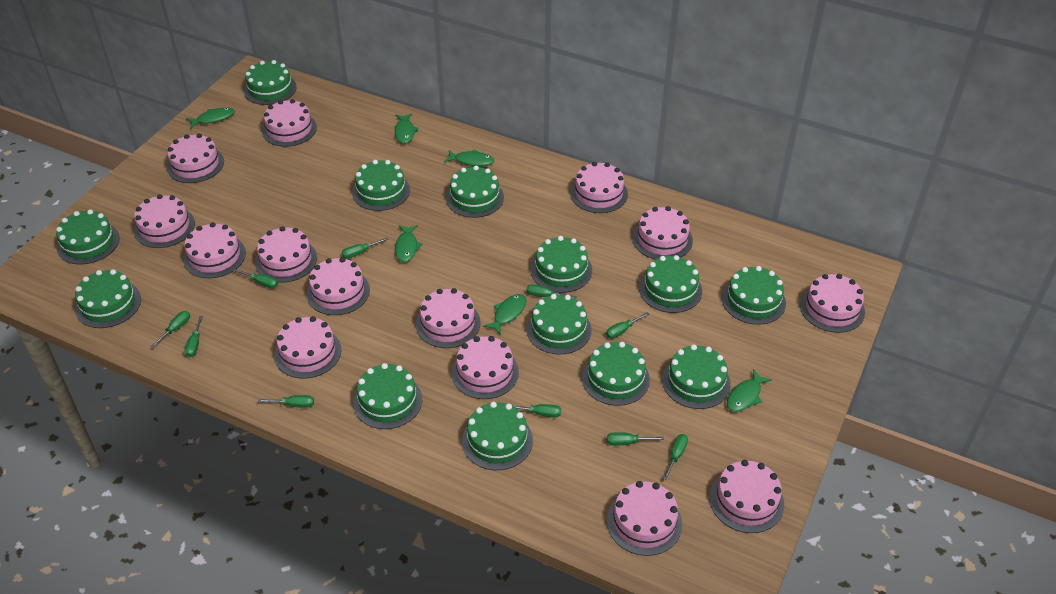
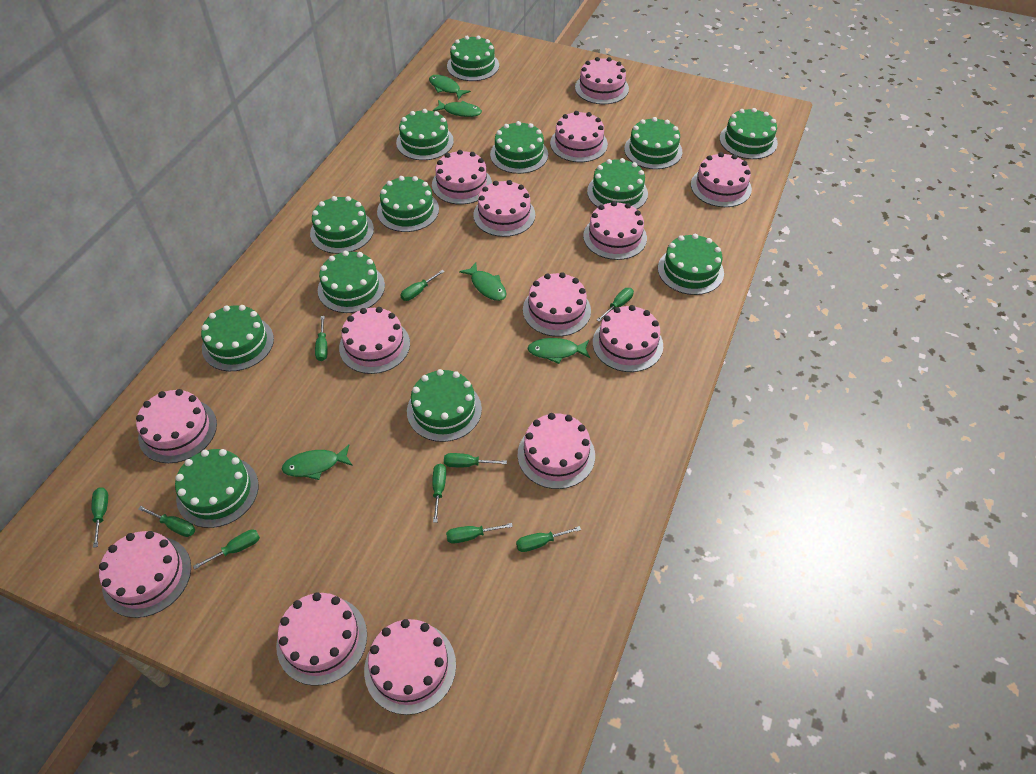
green fish: [186,107,235,129] [394,114,419,144] [395,225,422,262] [444,149,494,166] [483,294,527,335] [727,369,772,412] = 6 -> [282,445,353,480] [429,75,471,99] [433,100,482,117] [459,262,507,301] [527,338,590,364] = 5

